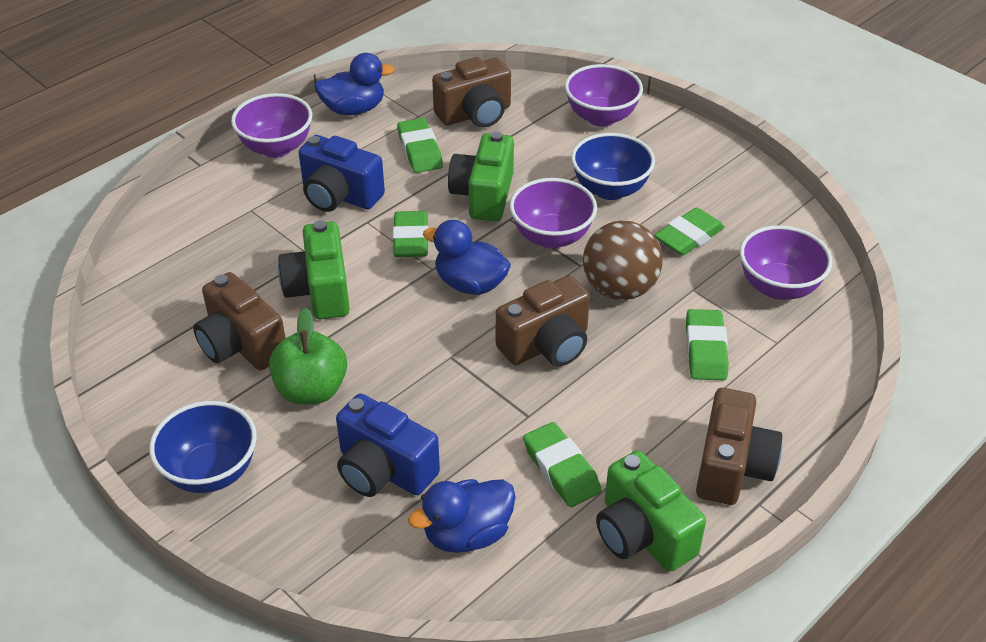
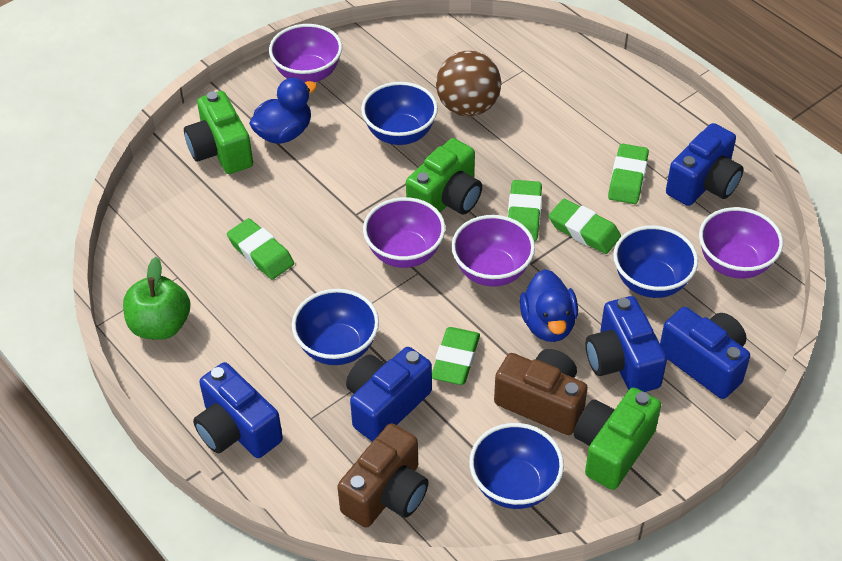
blue bowl: [149,401,257,493] [571,133,655,200] = 2 -> [292,289,379,365] [361,82,438,145] [469,423,564,509] [613,225,698,298] = 4
blue camera: [299,135,385,212] [336,394,440,497] = 2 -> [193,362,283,458] [346,347,432,442] [586,296,667,392] [660,307,750,399] [666,123,744,206] = 5
blue duck: [314,53,395,115] [408,479,516,553] [423,220,511,295] = 3 -> [249,78,317,144] [520,269,578,342] = 2
brown camera: [193,272,285,370] [432,57,511,128] [496,275,590,366] [696,388,782,505] = 4 -> [337,423,429,528] [494,349,588,435] = 2

